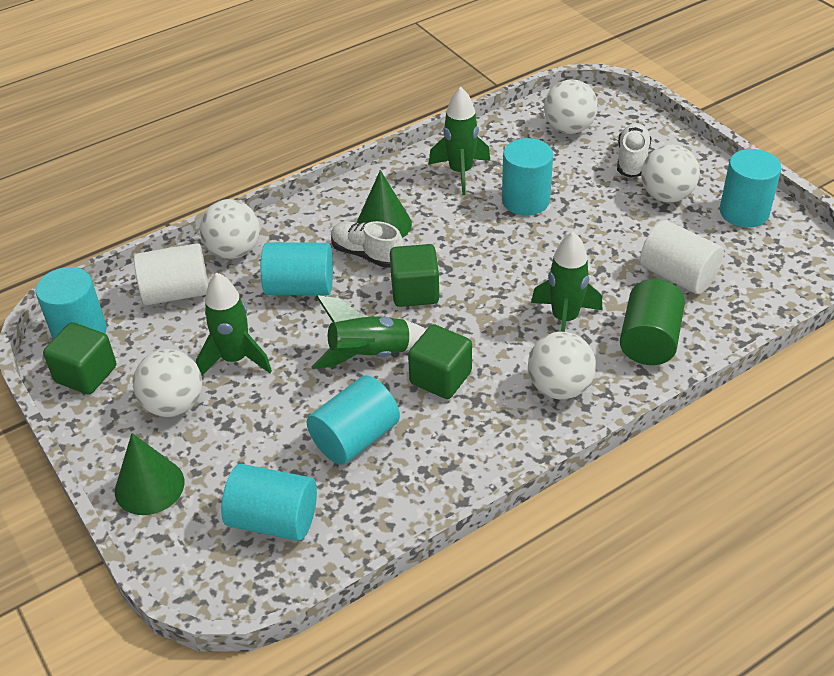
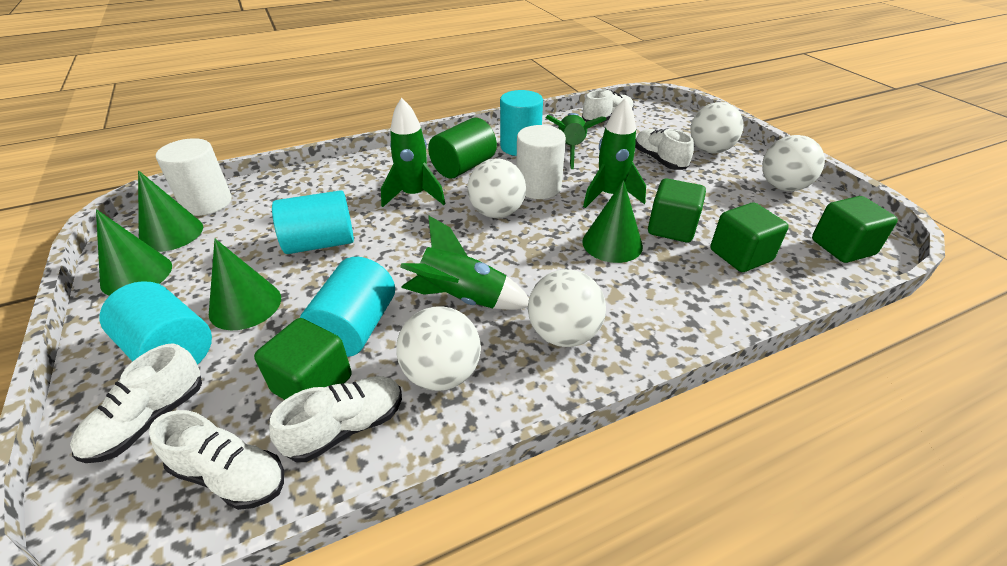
green cone: [115,433,184,515] [356,170,412,238] = 2 -> [96,209,172,296] [138,170,203,252] [209,239,281,330] [582,180,643,263] = 4
green cube: [43,322,116,395] [390,244,439,307] [408,324,472,399] = 3 -> [254,318,352,400] [648,179,706,242] [710,203,789,272] [812,196,898,263] = 4
turquoise cylinder: [36,267,107,339] [221,464,317,541] [261,243,333,295] [307,376,400,465] [502,138,553,215] [719,149,781,228] = 6 -> [100,281,212,365] [272,190,354,254] [300,257,395,357] [500,90,543,156] = 4
white shoe: [331,221,404,268] [617,123,651,178] = 2 -> [70,343,202,463] [149,410,284,510] [269,376,402,462] [582,90,634,123] [635,129,694,170] = 5

